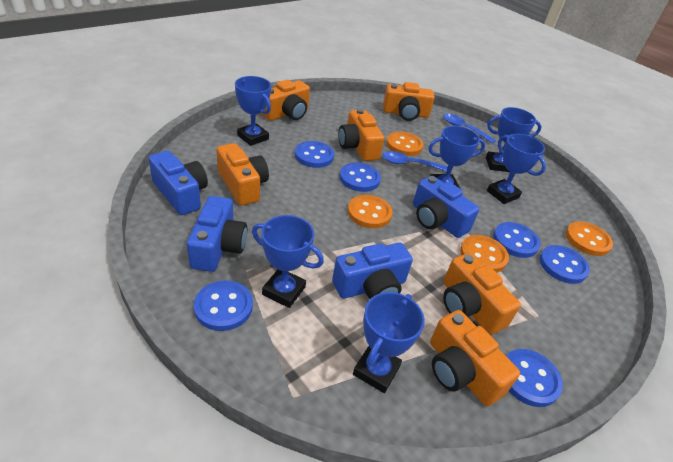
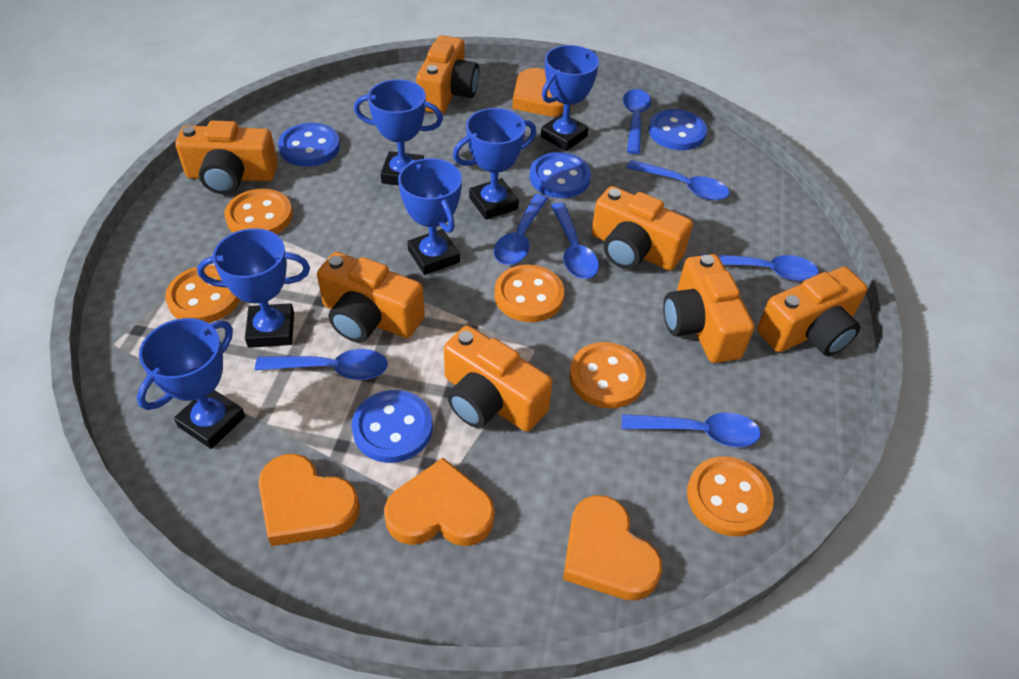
blue button: [194,280,253,331] [295,141,334,168] [340,163,381,192] [493,222,541,258] [506,349,563,407] [539,245,590,284] = 6 -> [278,123,340,167] [352,390,433,463] [530,152,591,198] [648,109,707,150] = 4
blue camera: [148,151,208,215] [187,196,247,272] [332,243,413,299] [413,176,479,238] = 4 -> none = 0
blue spoon: [382,151,448,171] [443,114,496,144] = 2 -> [255,349,388,380] [494,194,548,265] [551,203,599,279] [622,413,761,447] [623,89,651,154] [626,160,730,201] [700,254,818,281] = 7
orange button: [348,195,393,229] [386,132,423,156] [460,235,509,273] [565,221,613,256] = 4 -> [165,265,240,323] [224,189,293,234] [495,265,564,322] [569,342,646,408] [687,456,774,536] = 5
orange camera: [217,143,269,206] [261,80,310,121] [338,108,384,161] [383,82,435,121] [430,310,520,406] [443,253,521,335] = 6 -> [175,121,278,194] [317,252,425,342] [416,35,479,114] [444,325,553,432] [591,186,693,271] [663,254,754,363] [757,267,868,356] = 7
orange heart: none = 0 -> [259,454,360,546] [384,458,495,546] [512,68,572,117] [563,495,662,600] = 4

